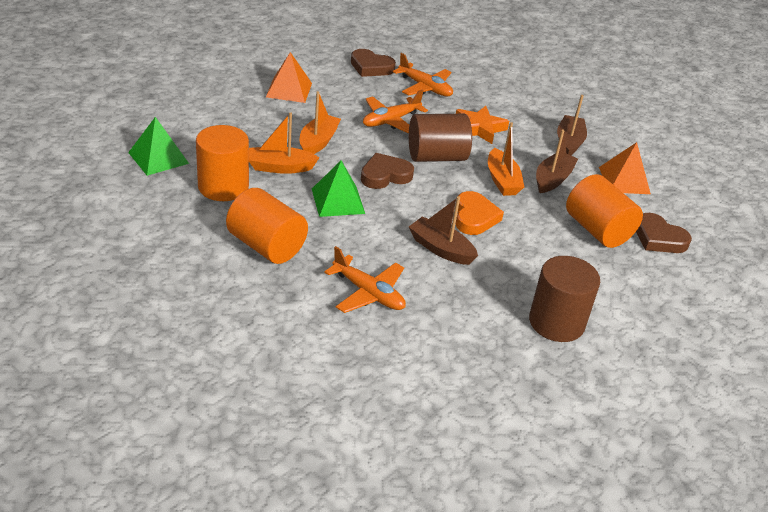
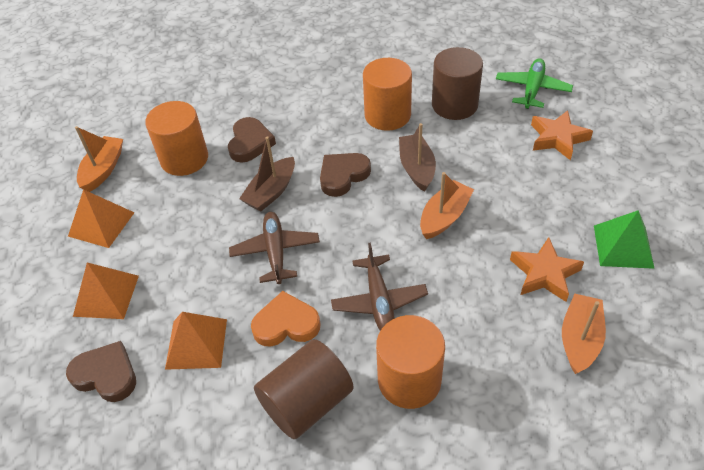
brown boat: [409,196,478,265] [536,129,578,193] [557,95,587,156] = 3 -> [239,136,295,212] [399,123,436,192] = 2
brown plane: none = 0 -> [229,212,320,284] [331,242,428,331] = 2
green plane: none = 0 -> [496,58,573,109] = 1
green pyramid: [128,117,189,176] [312,160,365,217] = 2 -> [594,210,655,269] = 1
orange plane: [324,246,406,313] [363,89,428,134] [393,53,453,96] = 3 -> none = 0
orange pyramid: [266,52,312,103] [599,142,651,194] = 2 -> [68,189,135,248] [73,262,139,319] [165,312,227,370] = 3
orange star: [456,106,509,144] = 1 -> [510,237,584,302] [531,110,593,160] = 2

